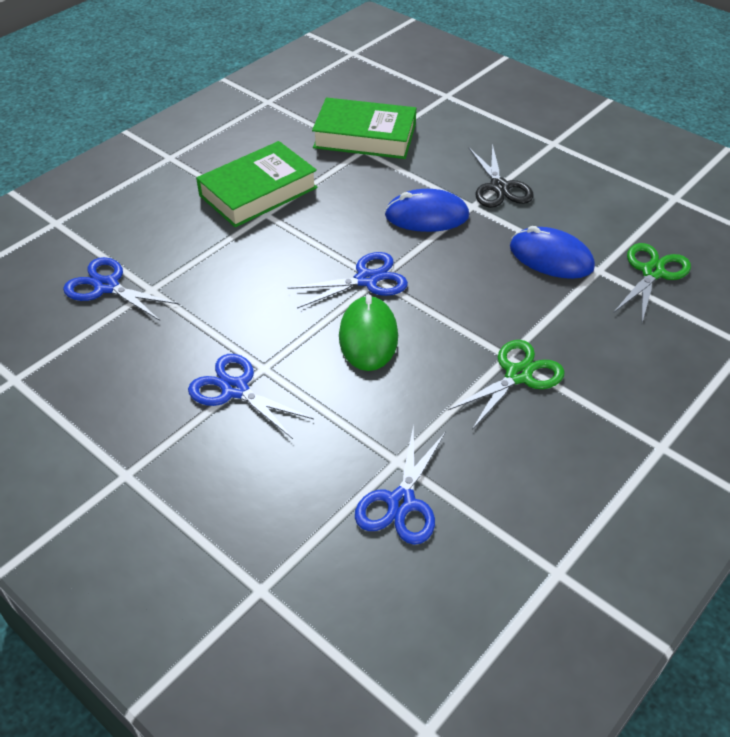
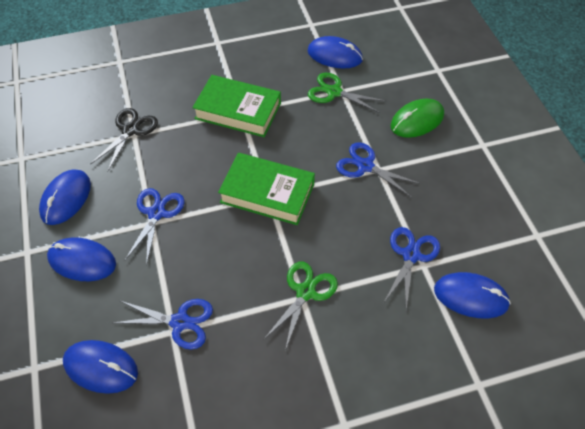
blue mouse: [385,189,469,232] [510,226,595,279] = 2 -> [39,169,91,225] [47,237,116,281] [63,340,138,394] [308,36,363,69] [434,272,511,318] = 5

